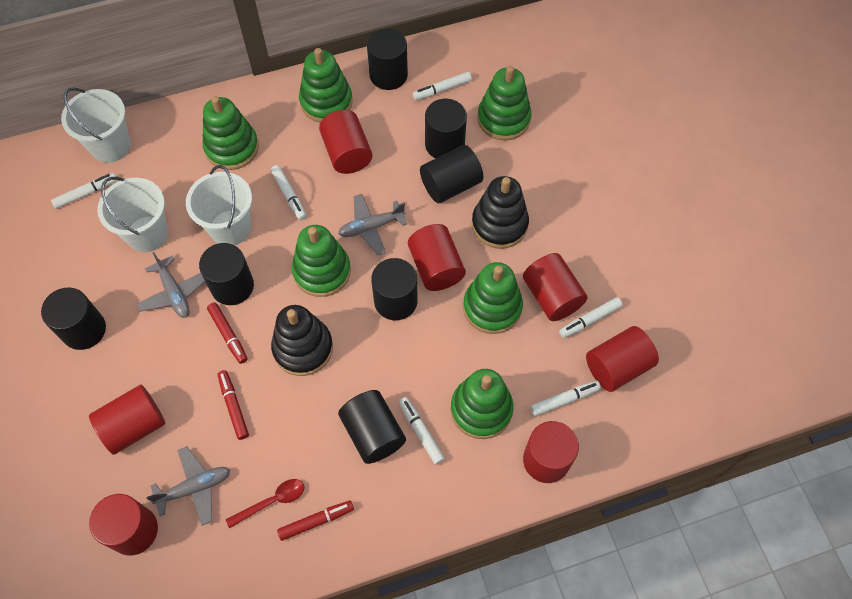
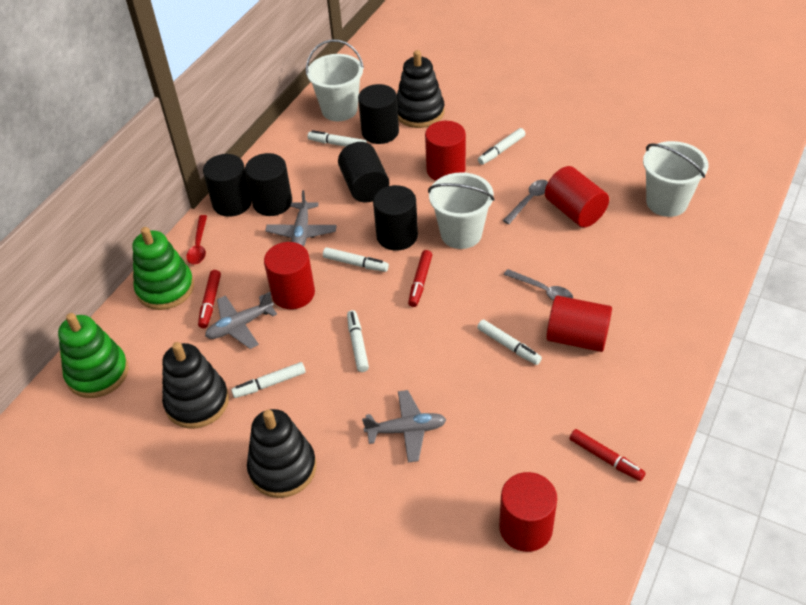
black cylinder: [41,288,106,350] [199,243,254,305] [338,390,406,464] [367,28,408,90] [371,258,418,320] [420,145,483,203] [425,99,467,158] = 7 -> [203,154,252,217] [245,153,292,216] [338,142,389,203] [358,84,399,144] [373,185,418,251] = 5
black stacking toy: [271,305,333,376] [472,176,529,249] = 2 -> [162,342,229,429] [247,409,316,498] [397,50,445,128] = 3
green stacking toy: [203,96,259,170] [292,225,351,297] [299,48,353,123] [451,369,514,439] [463,262,523,334] [478,66,532,140] = 6 -> [58,313,129,398] [132,227,194,310] = 2
grey spoon: none = 0 -> [503,180,548,224] [504,269,573,301] = 2
red cylinder: [89,385,165,455] [89,494,158,556] [319,110,372,174] [408,224,466,291] [523,253,588,321] [523,421,579,483] [586,326,659,392] = 7 -> [264,242,315,309] [425,121,466,181] [499,472,557,552] [545,166,609,227] [546,295,612,352] = 5

